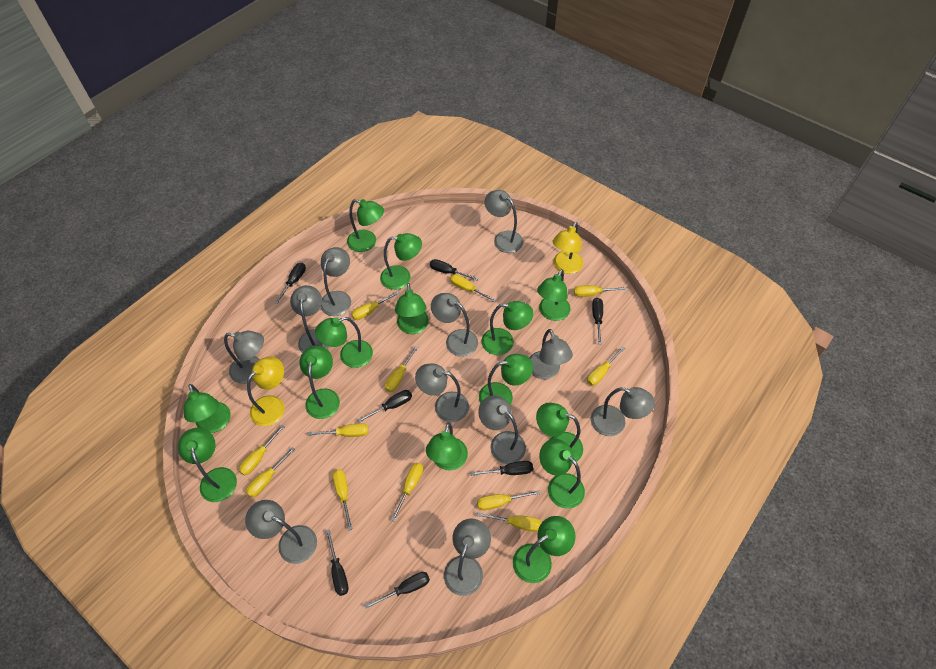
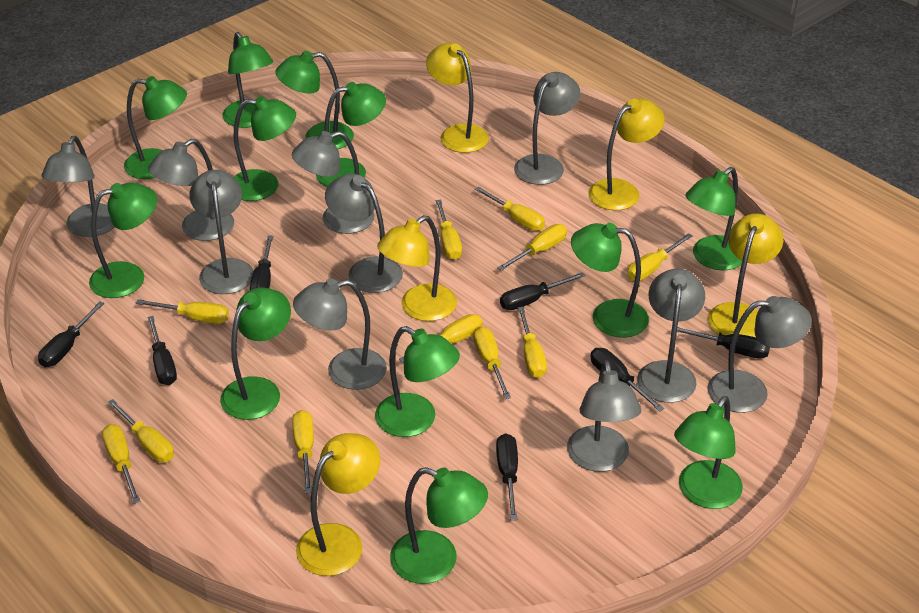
green lamp: [178,428,237,502] [184,384,231,433] [299,346,340,419] [315,317,373,368] [347,199,384,252] [380,233,422,290] [395,283,429,334] [426,422,468,471] [479,354,533,405] [481,301,533,355] [513,516,576,583] [536,403,583,462] [537,269,570,321] [539,439,585,509] = 14 -> [89,182,157,298] [124,76,187,179] [220,288,291,420] [222,32,273,128] [234,96,296,201] [275,51,354,149] [316,82,386,187] [375,326,460,437] [390,467,488,584] [571,223,649,338] [674,396,743,509] [685,167,742,270] = 12
grey lamp: [224,331,264,384] [245,500,317,564] [290,285,329,353] [321,247,351,316] [415,364,469,422] [431,293,478,357] [444,519,491,596] [478,395,526,464] [485,190,523,253] [529,329,573,379] [591,387,655,436] = 11 -> [42,136,114,237] [148,139,234,241] [190,170,254,294] [292,131,374,234] [293,279,387,390] [325,174,403,293] [514,72,580,185] [567,360,641,472] [637,269,705,403] [708,296,812,413] = 10
yellow lamp: [247,356,285,426] [553,222,583,274] = 2 -> [296,433,380,576] [377,215,457,321] [426,43,489,153] [588,98,665,210] [708,213,783,337] = 5
yellow screwdriver: [239,425,285,475] [246,447,295,497] [308,423,369,437] [333,469,352,530] [351,291,399,320] [385,346,418,392] [391,463,423,522] [450,274,496,302] [477,490,540,510] [477,512,541,532] [574,285,627,297] [587,346,625,386] = 12 -> [102,424,140,503] [108,399,174,462] [136,299,229,324] [292,410,314,494] [399,314,483,363] [436,200,462,260] [473,326,511,399] [475,187,545,231] [497,224,567,271] [518,307,547,378] [627,233,693,281] = 11

